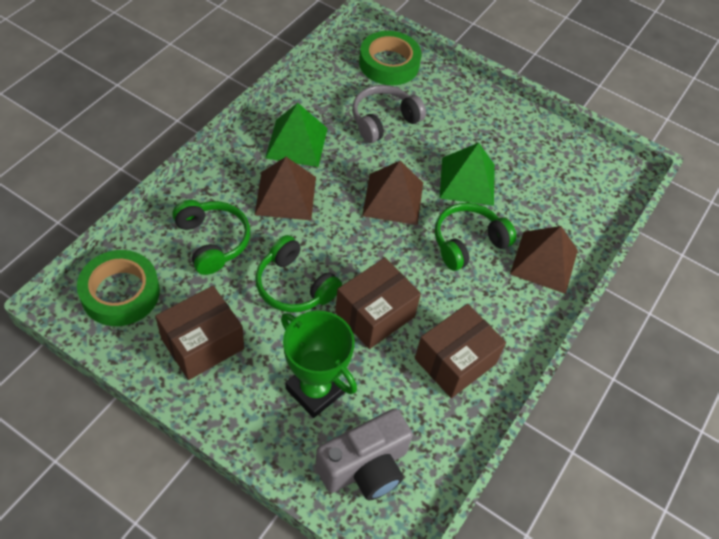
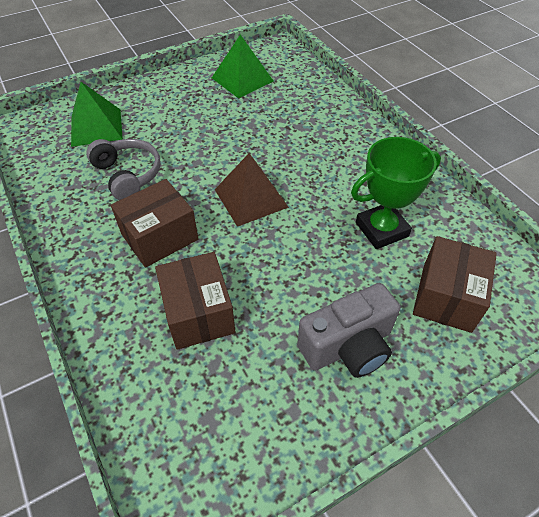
brown pyramid: [255,157,316,220] [362,161,423,225] [510,226,578,294] = 3 -> [215,153,289,227] = 1
green headphones: [172,200,250,275] [255,235,342,313] [435,203,516,271] = 3 -> none = 0
green tape: [77,250,160,326] [359,31,422,85] = 2 -> none = 0

